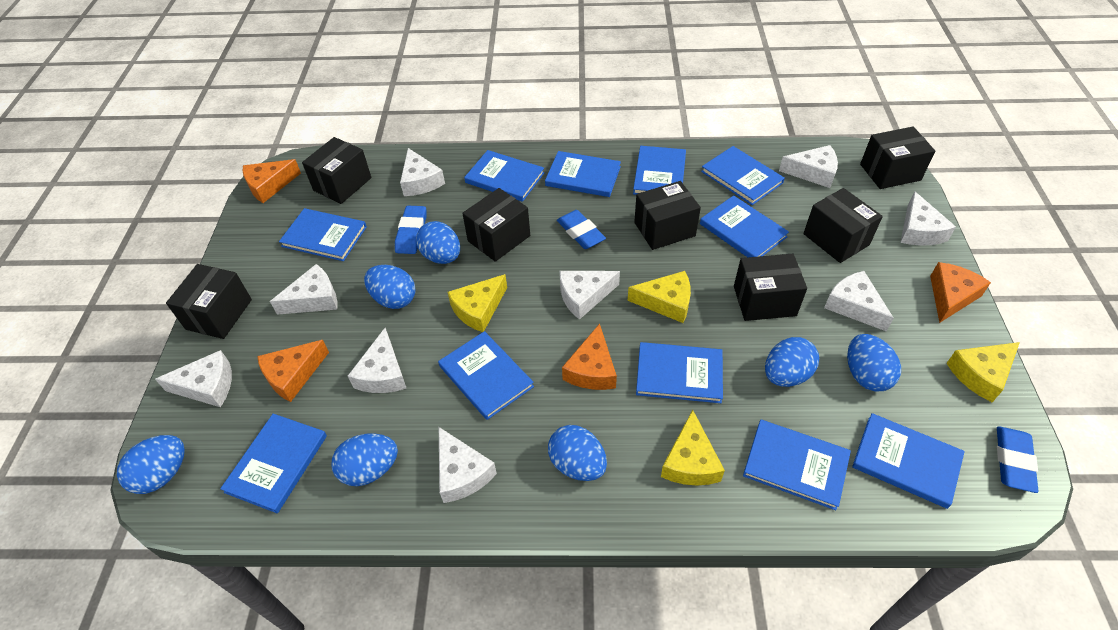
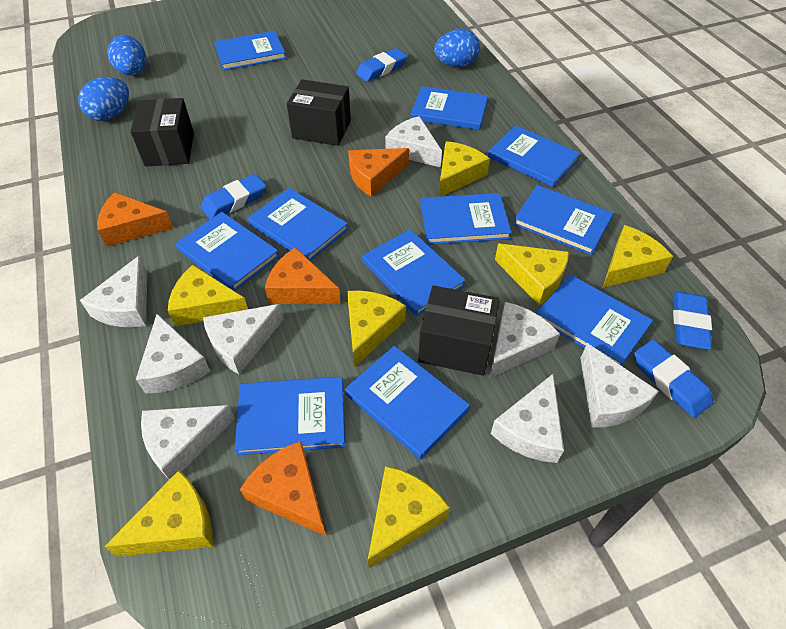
black box: [166,264,252,339] [302,137,371,204] [462,188,530,262] [634,181,701,250] [734,254,807,321] [803,188,883,263] [860,127,935,189] = 7 -> [130,98,194,167] [287,79,351,146] [418,286,500,376] = 3
blue egg: [117,435,185,494] [331,433,398,486] [364,265,416,309] [416,221,460,264] [548,425,607,481] [765,337,819,387] [847,334,901,392] = 7 -> [78,77,129,121] [107,35,146,75] [434,29,480,67] = 3
blue eraser: [395,206,426,254] [557,210,606,249] [997,426,1038,493] = 3 -> [201,174,266,219] [356,48,408,82] [634,340,713,418] [673,292,712,350] = 4
white cheese: [155,350,232,407] [270,264,338,315] [348,328,406,393] [400,148,445,196] [439,427,497,503] [560,271,620,320] [779,145,838,188] [824,271,894,331] [900,191,956,246] = 9 -> [80,255,147,327] [136,314,210,394] [141,405,235,480] [203,304,284,374] [385,116,442,167] [490,302,560,378] [491,374,564,463] [580,343,659,428] = 8
yellow cheese: [447,274,507,332] [628,271,691,323] [661,410,725,486] [946,342,1020,402] = 4 -> [104,470,213,556] [168,265,248,326] [347,291,406,367] [368,466,450,569] [439,141,490,197] [495,244,569,305] [603,225,673,288] = 7

